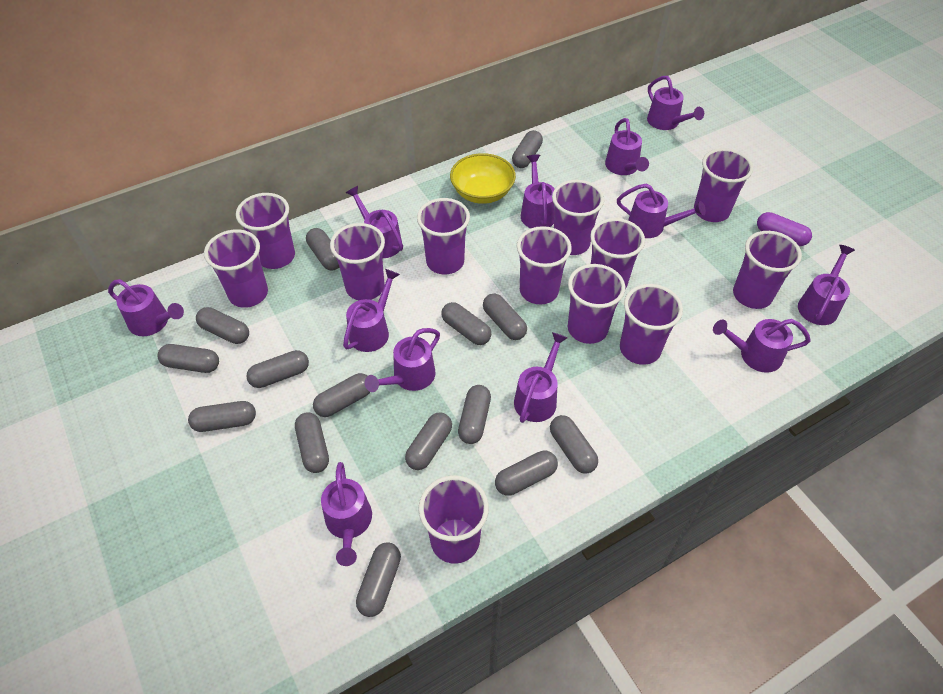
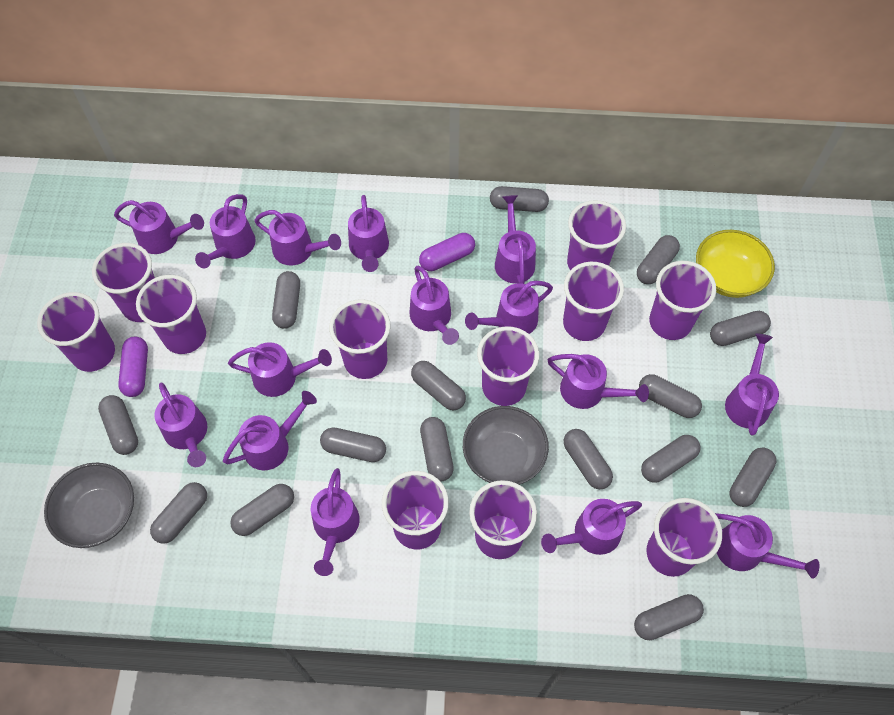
grey bowl: none = 0 -> [44,463,134,548] [463,406,549,485] = 2
purple capsule: [757,212,812,246] = 1 -> [118,337,148,397] [419,233,475,271] = 2
purple cup: [204,230,268,308] [236,193,295,269] [330,223,385,300] [417,198,470,275] [418,475,489,564] [517,226,572,305] [552,180,604,255] [568,264,625,344] [590,218,645,289] [620,284,683,365] [694,148,753,222] [733,231,802,309] = 12 -> [37,292,115,372] [92,243,155,322] [136,275,206,354] [329,299,391,379] [382,471,449,550] [469,480,537,559] [477,326,539,406] [563,262,624,341] [567,200,626,270] [647,498,722,577] [649,261,716,340] = 11
purple watering can: [108,279,184,336] [321,462,372,566] [343,269,400,352] [346,186,403,258] [365,328,440,392] [514,332,567,423] [521,155,555,228] [605,118,649,175] [617,184,706,238] [647,76,704,130] [713,319,811,373] [798,245,855,325] = 12 -> [114,200,204,254] [154,383,207,467] [195,194,255,268] [223,391,317,470] [228,342,332,397] [254,210,341,266] [311,468,360,576] [348,195,389,272] [410,266,459,345] [465,281,553,334] [495,195,536,284] [541,499,642,555] [547,354,649,409] [715,513,819,579] [725,333,779,436] = 15

